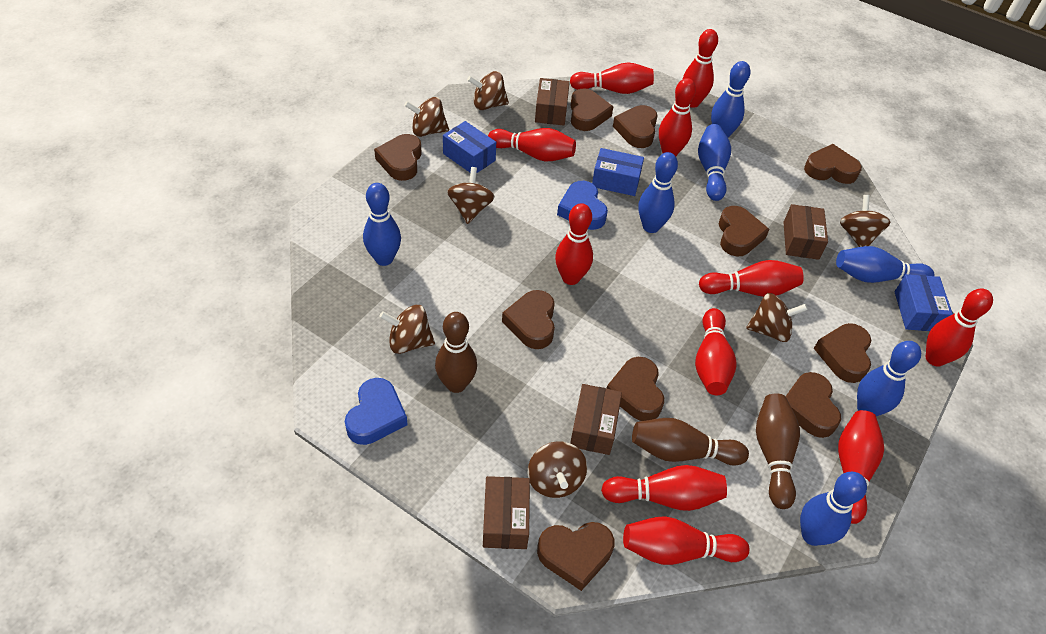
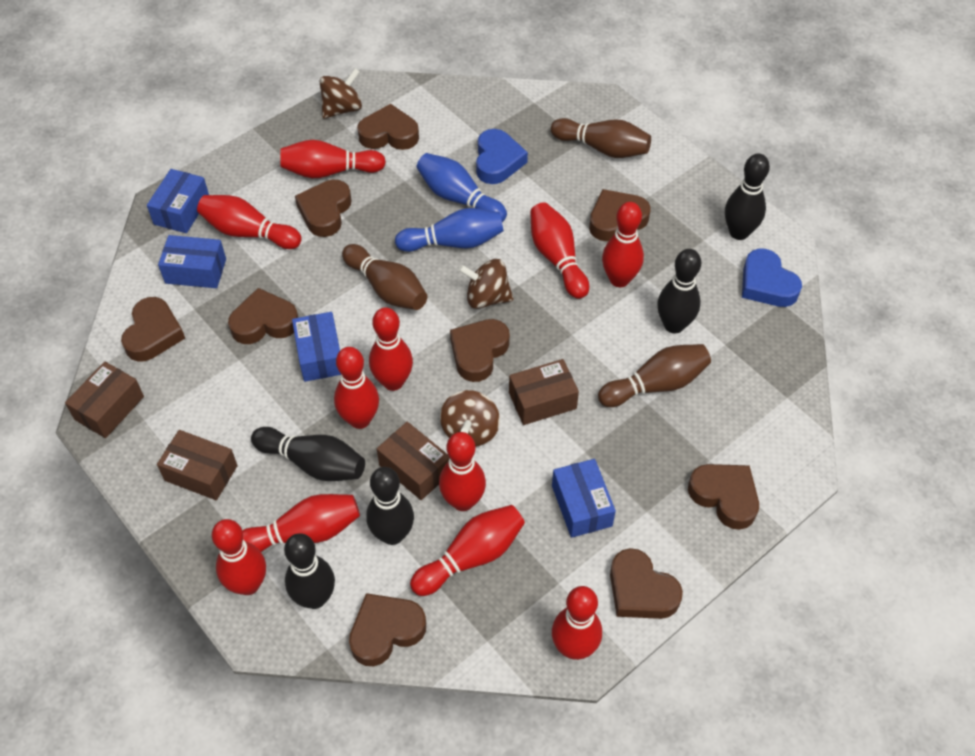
black bowling pin: none = 0 -> [251,427,365,481] [284,533,335,609] [366,467,414,545] [657,249,701,334] [725,153,770,240] = 5
blue bowling pin: [363,183,401,266] [638,152,678,233] [698,124,731,201] [711,61,751,138] [800,472,867,546] [836,246,935,283] [857,341,921,416] = 7 -> [395,208,504,252] [417,153,507,222] = 2
blue box: [443,121,496,174] [592,148,644,196] [895,274,953,331] = 3 -> [147,169,209,233] [158,235,226,288] [292,312,341,382] [552,459,616,538] = 4
brown heart: [374,134,422,181] [502,290,555,349] [537,522,615,591] [570,89,614,131] [606,357,664,421] [613,105,657,148] [719,206,769,256] [786,372,841,438] [804,144,862,184] [814,323,871,383] = 10 -> [121,297,185,362] [228,288,298,344] [295,180,352,237] [349,593,426,666] [357,104,419,150] [450,319,510,382] [589,189,651,241] [610,548,683,619] [688,464,759,530] = 9
brown spinning top: [379,305,435,354] [404,97,449,137] [447,167,495,224] [467,71,509,110] [528,442,587,498] [746,293,808,342] [840,195,891,247] = 7 -> [320,68,362,119] [440,390,500,447] [458,259,513,309] = 3

